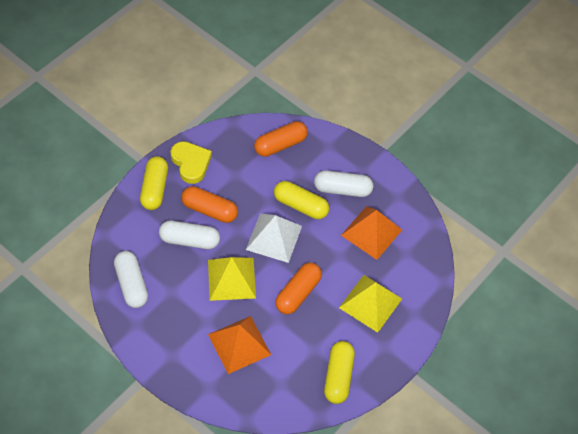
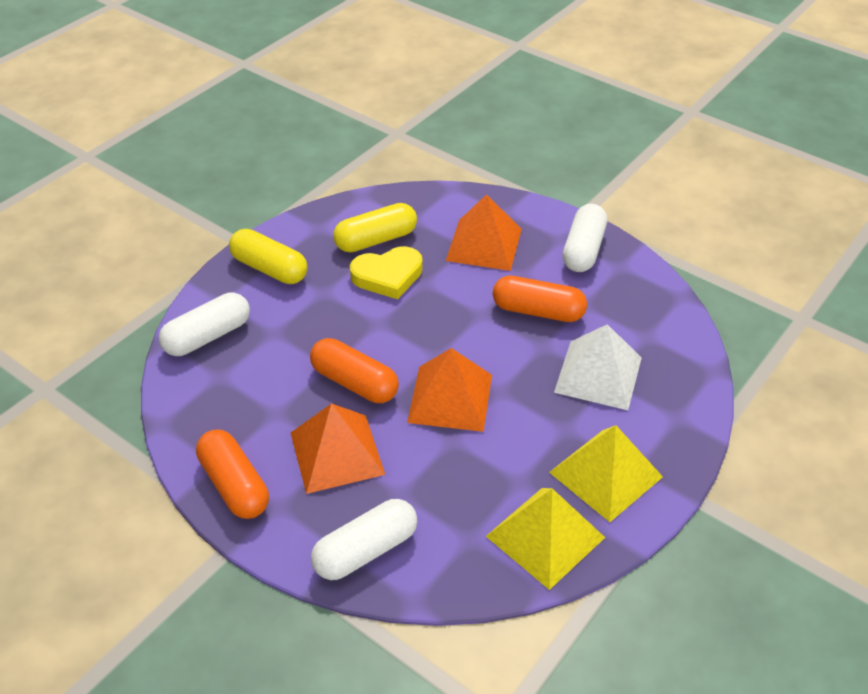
orange pyramid: [208,316,271,374] [341,206,402,260] = 2 -> [291,403,385,494] [407,348,492,432] [446,194,522,271] = 3
yellow capsule: [140,156,168,210] [274,181,329,219] [324,341,355,404] = 3 -> [229,229,307,284] [333,203,417,252] = 2

